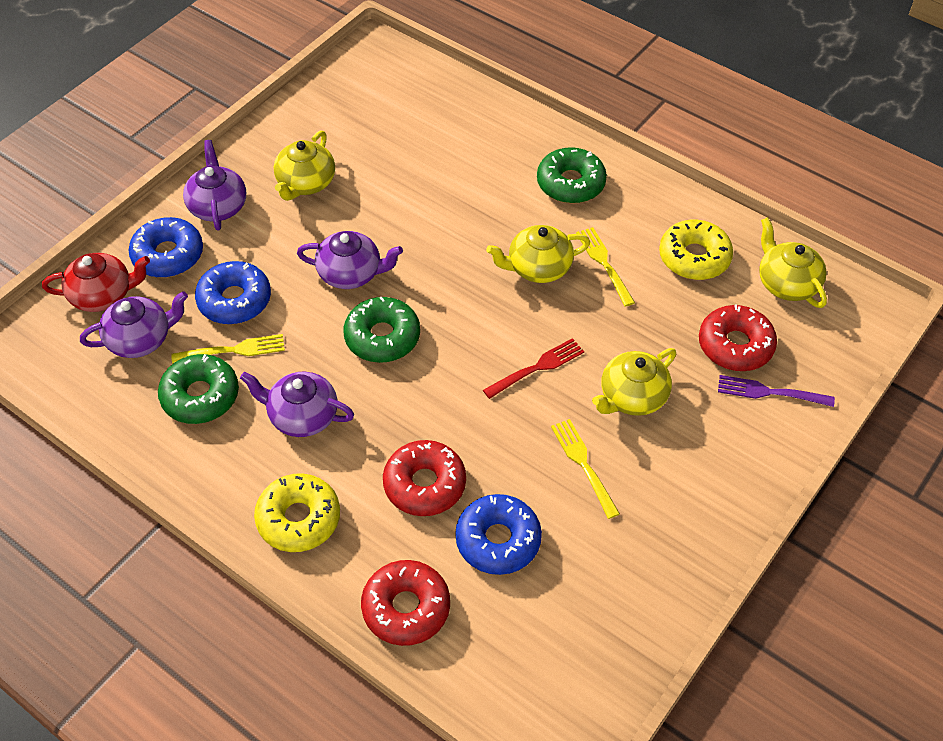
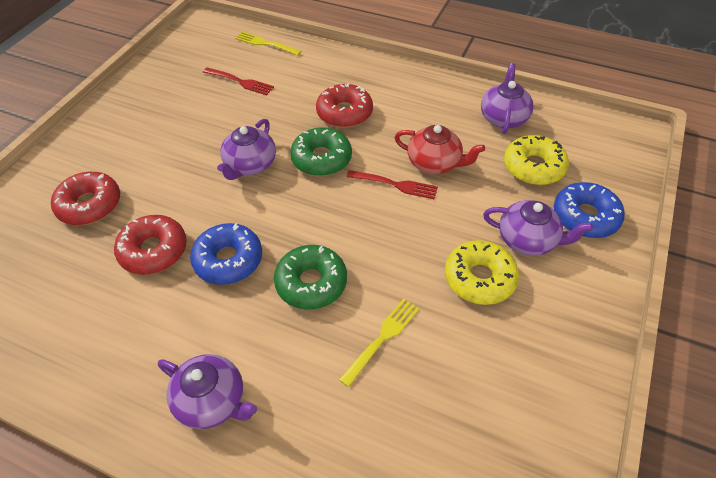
blue donut: [129,217,203,278] [195,261,271,324] [455,494,542,575] = 3 -> [190,223,262,285] [554,182,625,238] = 2
green donut: [158,354,239,424] [343,297,420,363] [537,147,607,204] = 3 -> [274,245,347,309] [290,127,352,176] = 2
purple fork: [718,375,835,407] = 1 -> none = 0
red fork: [483,338,584,399] = 1 -> [203,68,274,95] [346,170,438,199] = 2
yellow fork: [171,334,285,364] [551,419,620,519] [576,227,635,307] = 3 -> [235,31,302,56] [339,298,419,387] = 2
yellow teapot: [274,130,335,201] [486,225,590,283] [592,348,676,416] [759,217,827,308] = 4 -> none = 0

